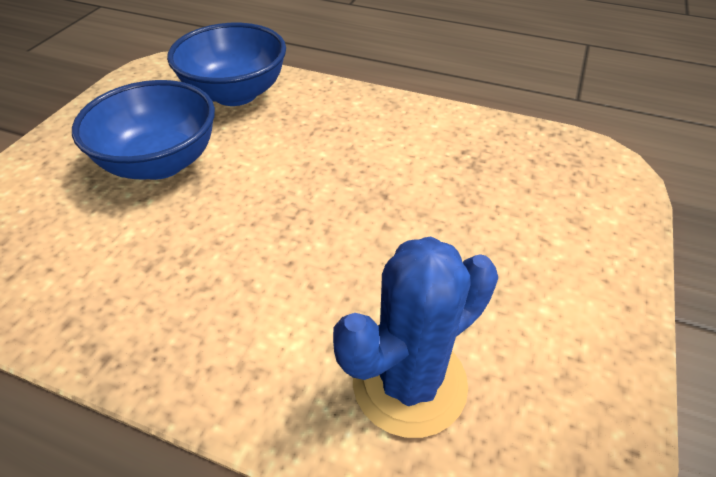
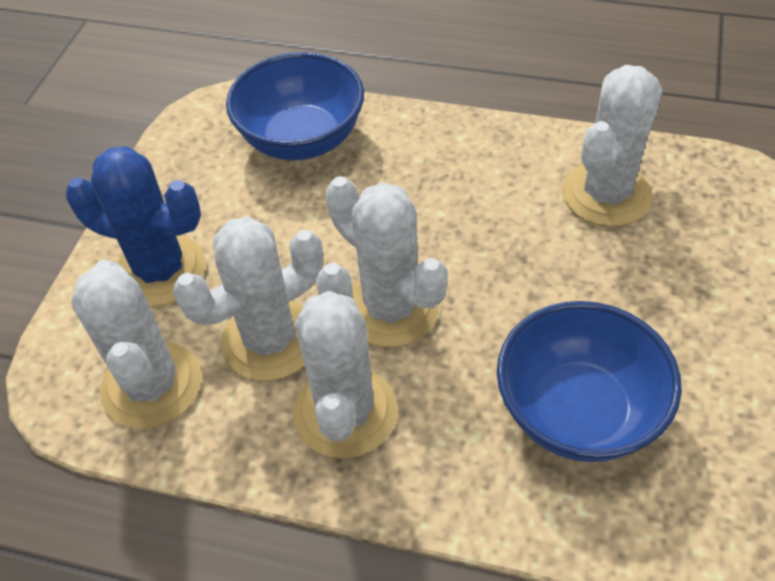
white cactus: none = 0 -> [71,260,202,429] [173,216,323,381] [293,263,398,459] [325,176,448,347] [562,65,663,227] = 5

